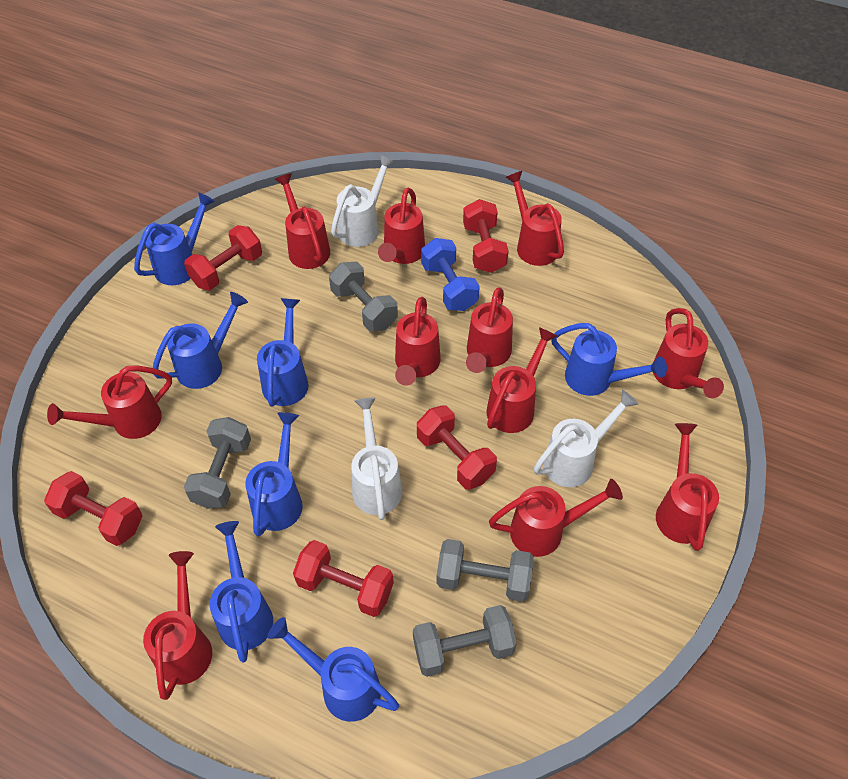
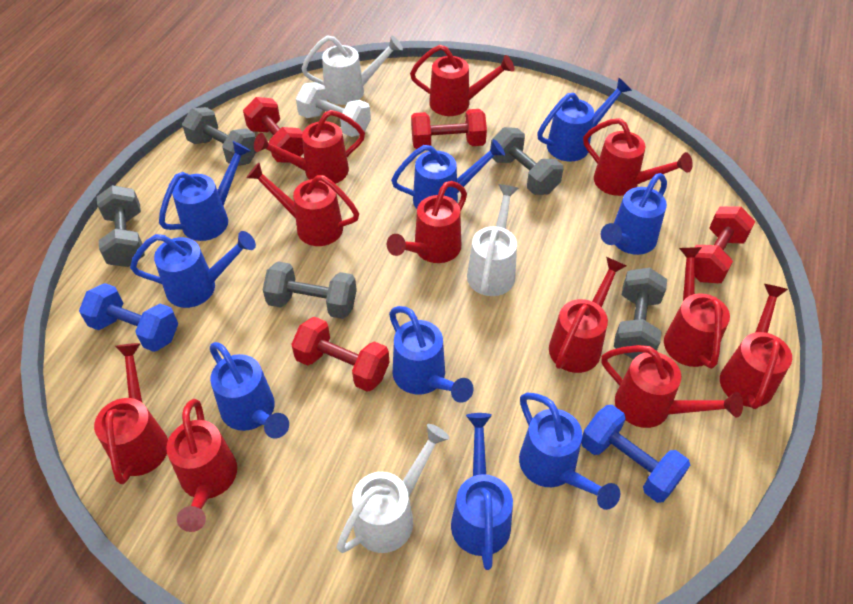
blue dumbbell: [421,238,480,311] = 1 -> [79,283,178,352] [581,405,690,503] = 2
blue watering can: [134,192,215,285] [153,292,248,389] [210,521,273,663] [245,412,303,537] [257,298,309,407] [268,617,399,722] [551,323,667,396] = 7 -> [130,231,256,308] [159,141,251,241] [210,342,289,439] [389,306,474,403] [391,139,505,209] [451,413,513,570] [519,393,620,510] [537,78,632,162] [600,173,667,255] = 9
grey dumbbell: [184,417,251,509] [329,261,398,332] [413,605,517,677] [436,539,534,602] = 4 -> [97,185,145,267] [182,107,256,166] [263,261,357,319] [491,127,563,195] [614,267,667,359] = 5
red dumbbell: [44,471,142,546] [184,225,262,290] [293,540,394,617] [417,405,497,489] [463,199,508,273] = 5 -> [243,97,304,163] [291,317,390,392] [411,109,487,149] [694,206,756,283] = 4
white dumbbell: none = 0 -> [296,82,371,137] = 1

